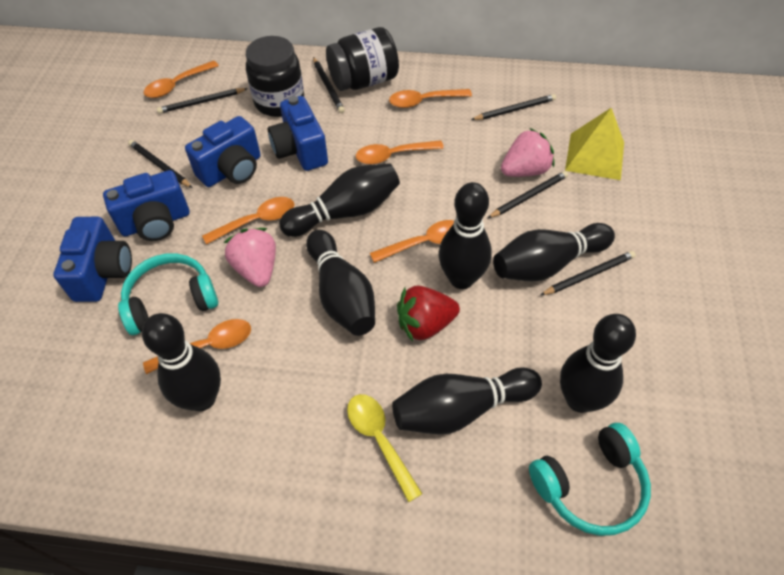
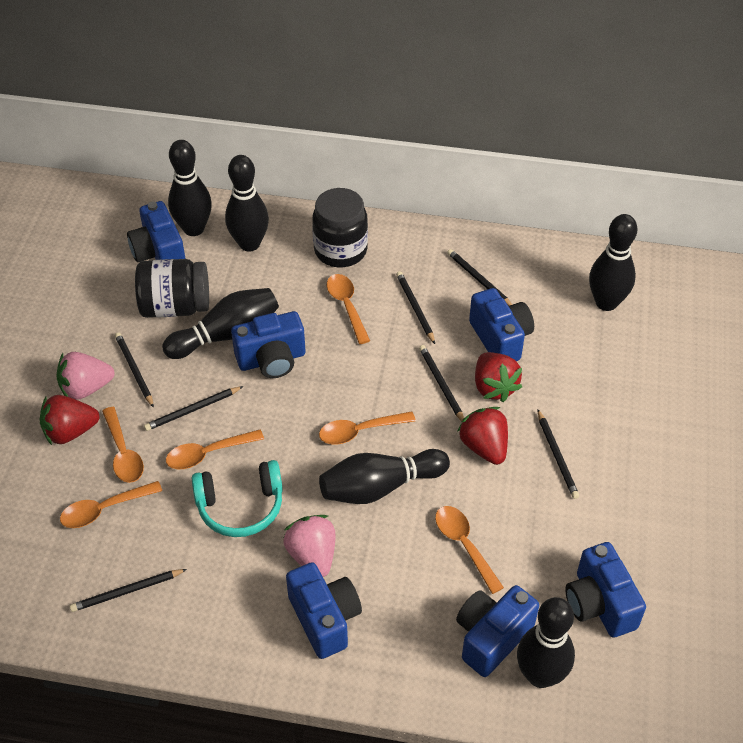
black bowling pin: [142,313,221,411] [279,163,400,237] [306,230,375,336] [392,367,542,434] [439,182,492,289] [493,223,615,281] [560,314,636,413] = 7 -> [162,288,279,359] [168,140,212,236] [225,155,269,251] [319,449,450,504] [517,597,575,688] [589,214,638,311] = 6
black pencil: [128,140,192,188] [157,88,248,114] [313,57,345,113] [471,94,556,120] [488,171,568,218] [541,251,636,295] = 6 -> [70,569,187,612] [115,332,154,408] [144,386,243,431] [396,271,435,344] [419,345,464,421] [447,249,512,306] [538,410,579,499] = 7
blue camera: [53,217,132,302] [103,170,189,241] [185,116,260,187] [268,96,328,171] = 4 -> [127,201,186,262] [231,311,306,378] [286,562,362,659] [456,585,539,677] [469,288,534,361] [565,542,646,638] = 6
red strawberry: [397,286,460,342] = 1 -> [39,395,99,445] [457,407,508,465] [475,352,522,402] = 3
turquoise headphones: [118,253,218,335] [529,423,651,536] = 2 -> [192,460,283,537] = 1
yellow pyramid: [565,108,624,180] = 1 -> none = 0
yellow spoon: [347,394,422,502] = 1 -> none = 0

